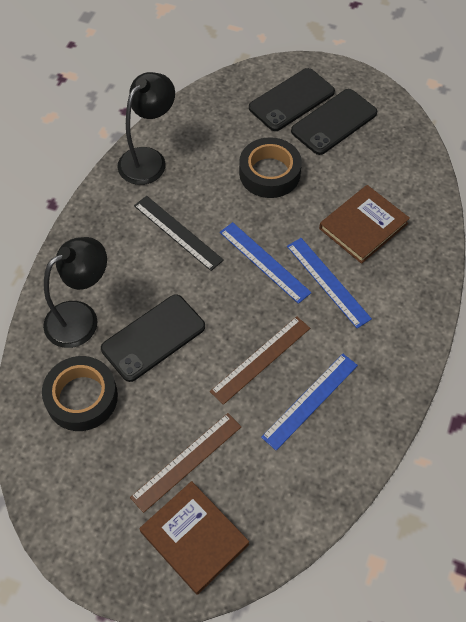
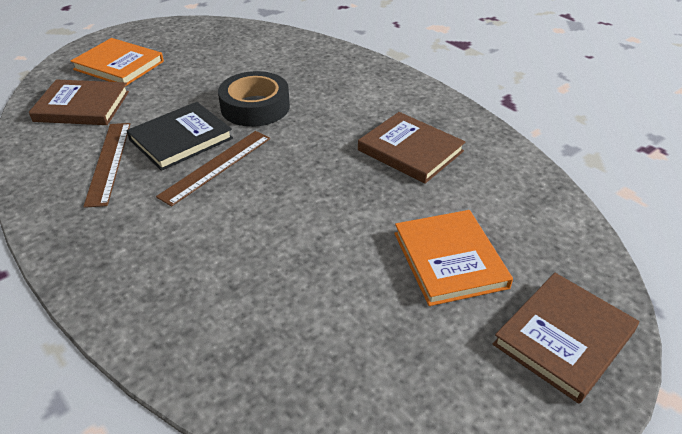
black book: none = 0 -> [126,102,233,171] = 1
black lamp: [43,237,107,348] [117,72,175,185] = 2 -> none = 0
black phone: [101,294,205,382] [249,68,335,131] [291,89,377,155] = 3 -> none = 0
black ruler: [134,196,224,271] = 1 -> none = 0
black tape: [42,356,118,431] [239,137,302,198] = 2 -> [218,71,290,127] = 1
blue ruler: [220,222,312,304] [261,354,358,451] [287,238,372,328] = 3 -> none = 0
brown book: [140,481,249,595] [319,185,410,264] = 2 -> [29,79,129,125] [358,112,465,184] [493,273,639,404] = 3
orange book: none = 0 -> [71,38,164,86] [394,210,513,306] = 2

